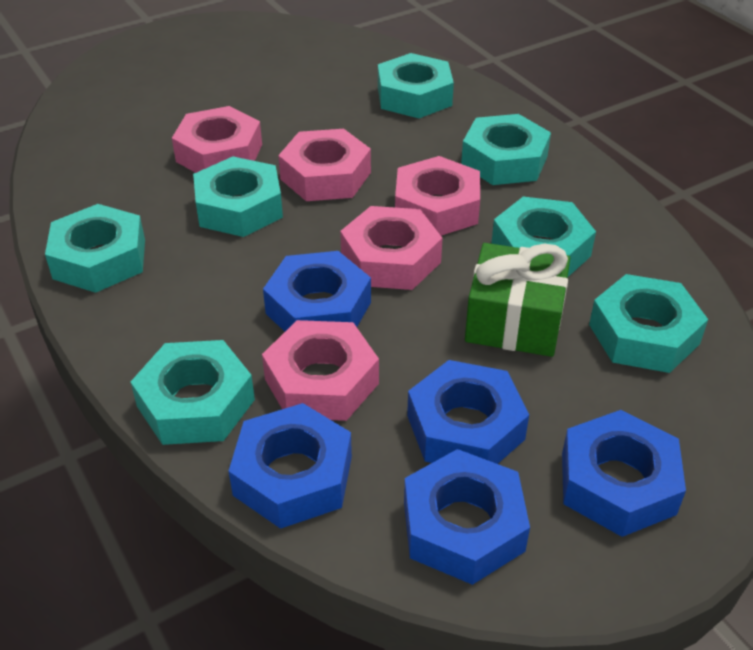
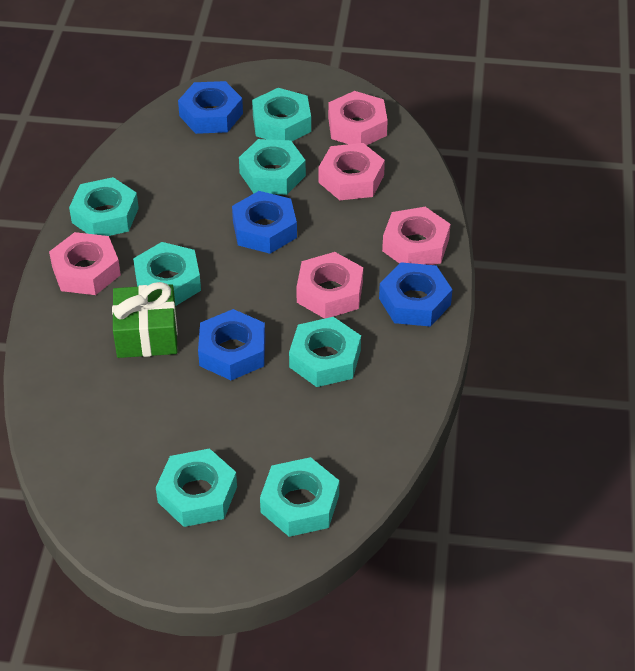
blue nut: [229,403,352,529] [263,251,371,332] [404,449,530,585] [407,360,529,464] [562,410,686,537] = 5 -> [178,81,243,134] [198,309,265,380] [232,191,297,254] [379,262,452,327] = 4

